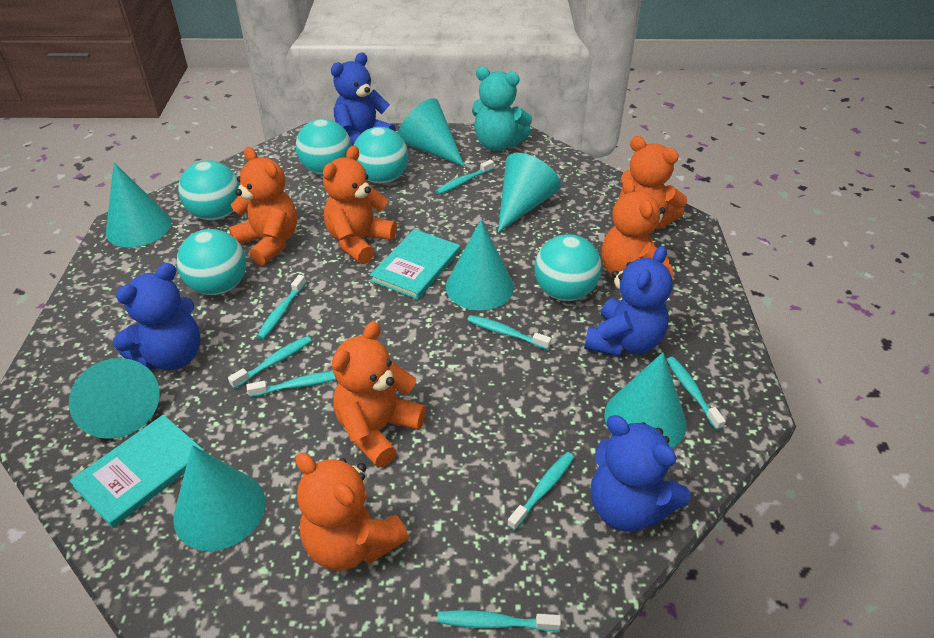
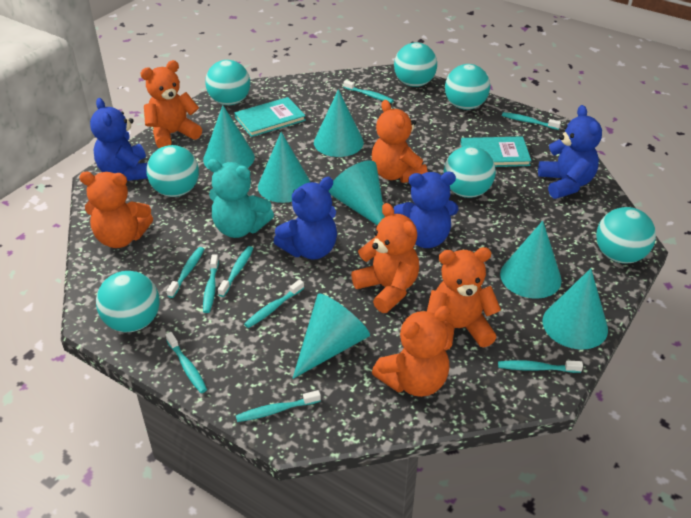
turquoise ball: [177,229,246,295] [178,160,240,221] [296,119,352,175] [354,127,408,184] [534,234,601,301] = 5 -> [96,271,160,332] [146,145,199,197] [205,60,250,105] [394,42,437,87] [444,146,496,198] [445,64,490,110] [596,207,656,263] = 7
turquoise toothbrush: [228,336,312,389] [246,371,337,397] [257,275,306,339] [436,159,494,194] [437,610,561,631] [467,315,551,350] [507,452,574,531] [666,357,726,430] = 8 -> [166,247,204,298] [166,332,207,393] [203,255,219,313] [218,246,253,297] [236,390,321,422] [244,280,304,328] [343,80,394,103] [498,360,583,373] [502,112,561,130] = 9

